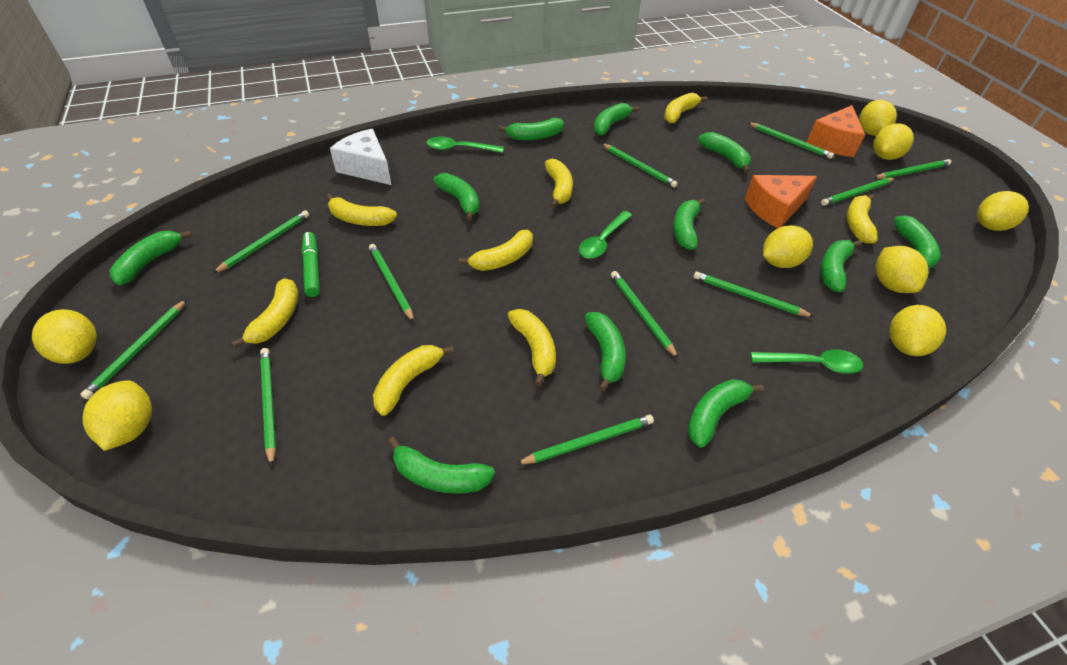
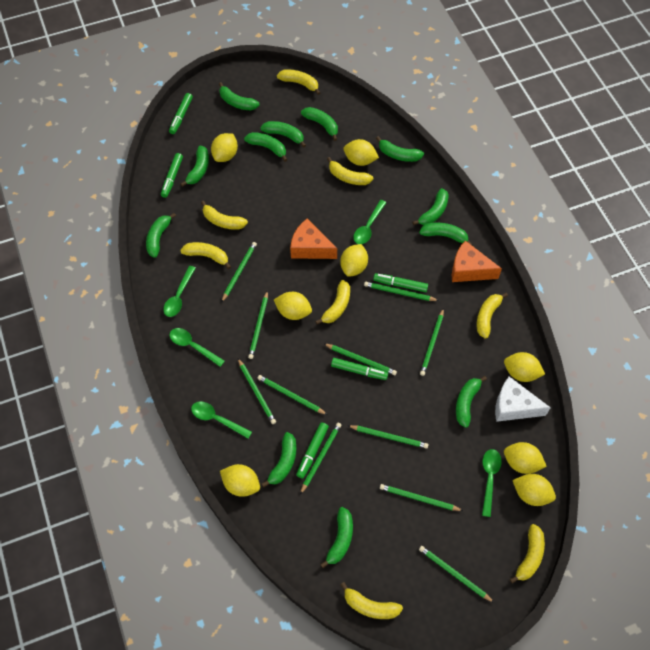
green banana: [110,230,192,285] [388,437,495,494] [434,173,479,221] [498,118,564,140] [585,312,626,392] [594,103,639,136] [673,198,705,250] [687,379,764,447] [698,132,751,173] [820,240,861,292] [894,215,941,268] = 11 -> [146,213,176,258] [181,146,209,187] [219,82,259,110] [244,132,287,162] [260,121,306,148] [262,432,296,487] [301,107,338,141] [320,507,353,568] [376,136,424,162] [412,188,449,225] [419,223,473,245] [456,376,487,428] = 12
green marker: [302,232,320,297] = 1 -> [161,153,183,198] [169,93,193,134] [296,422,329,479] [331,358,388,380] [373,273,428,292] = 5
green spoon: [426,137,504,153] [579,211,632,259] [750,349,863,373] = 3 -> [163,266,196,317] [170,328,225,367] [191,401,252,439] [353,200,386,244] [482,449,502,517] = 5

